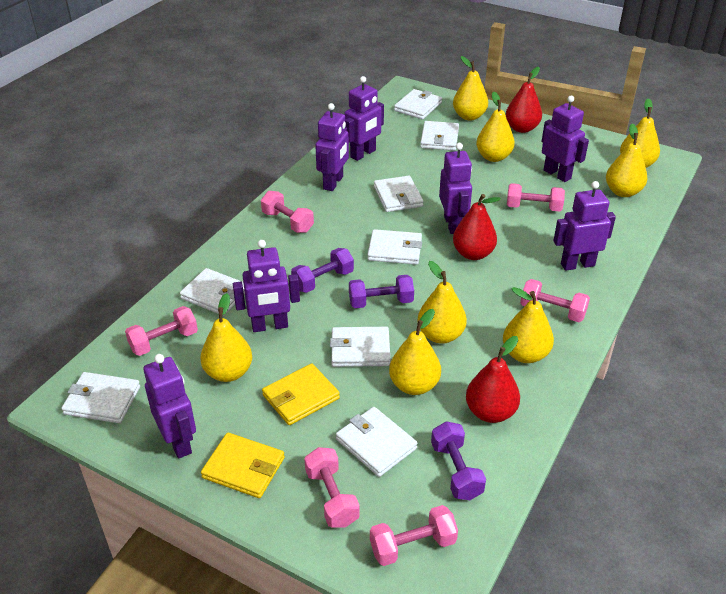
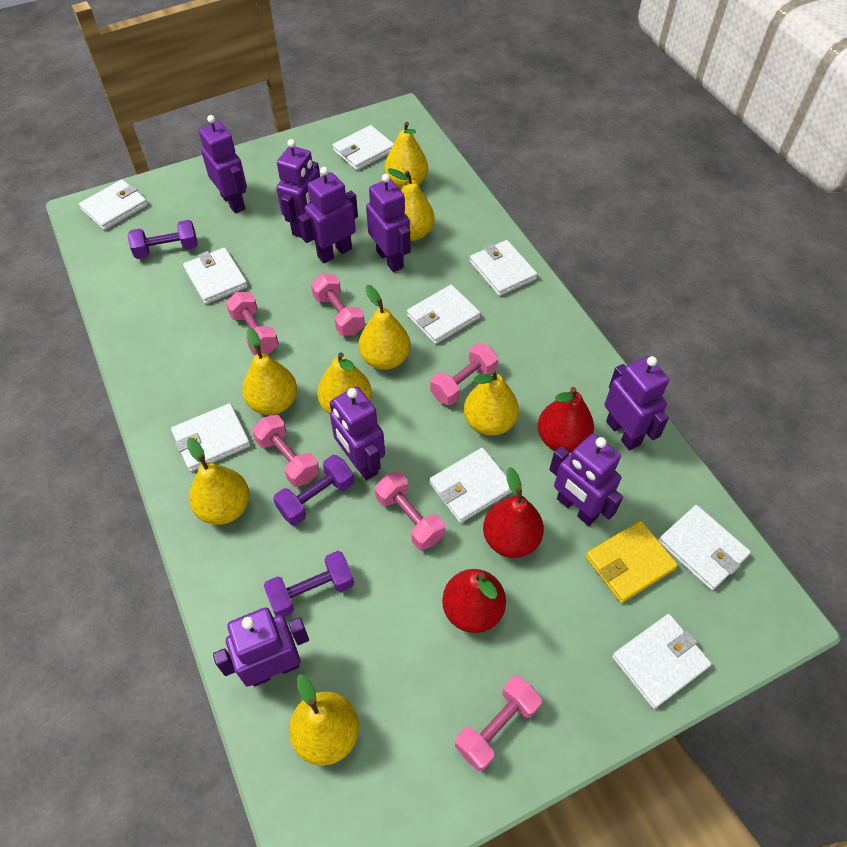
purple robot: [143,354,196,459] [233,240,300,332] [315,103,349,191] [345,76,384,161] [439,143,472,234] [542,96,589,182] [553,181,616,271] = 7 -> [199,115,247,213] [213,607,309,687] [276,139,320,238] [298,167,358,263] [330,386,385,480] [366,174,411,272] [549,434,623,526] [605,356,669,451] = 8
white wallet: [61,372,140,423] [180,268,245,316] [330,327,391,367] [336,407,418,477] [367,229,422,265] [374,176,423,212] [394,89,442,119] [420,121,459,151] = 8 -> [79,180,148,230] [171,403,250,472] [183,247,248,304] [332,125,394,171] [407,285,480,344] [430,448,512,523] [470,240,537,296] [612,614,712,709] [658,505,751,590] = 9
yellow wallet: [201,433,285,498] [262,363,340,425] = 2 -> [586,521,678,603] = 1

